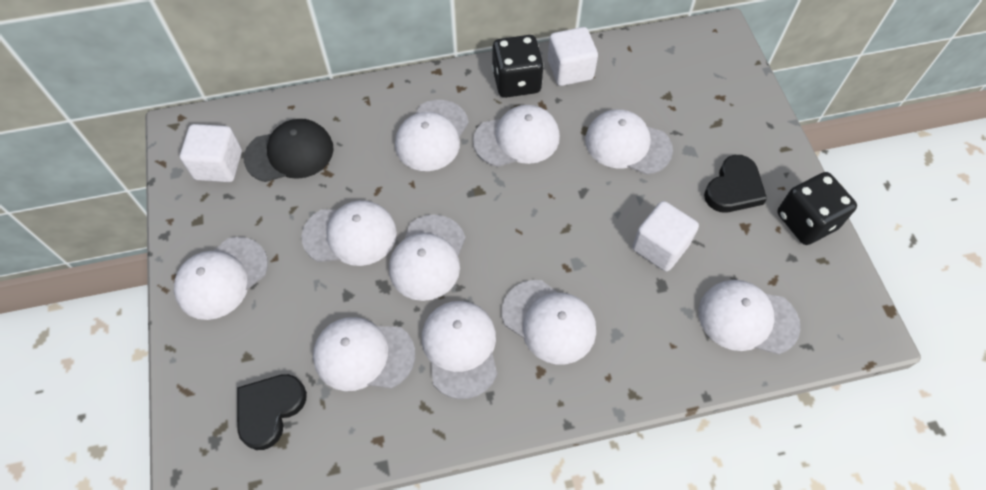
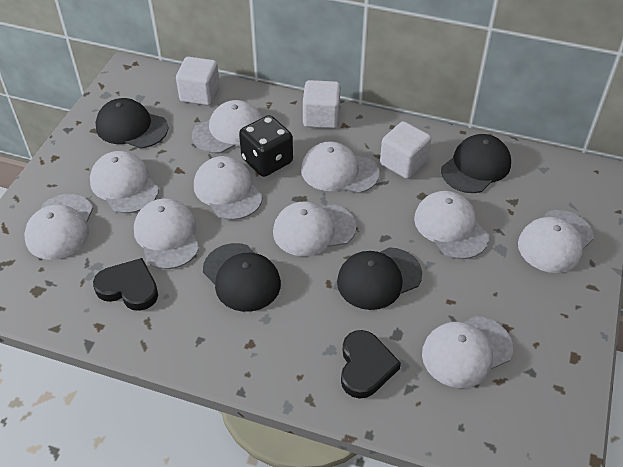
black cap: [244,119,333,182] = 1 -> [95,98,168,149] [203,243,281,312] [337,247,422,310] [441,134,511,193] = 4
black dice: [492,35,544,98] [777,172,857,245] = 2 -> [239,115,293,177] = 1

